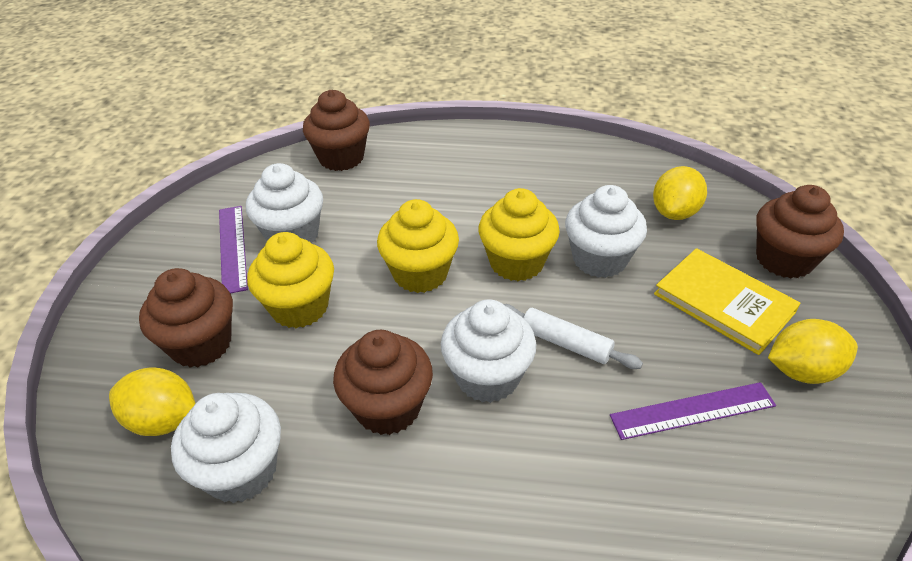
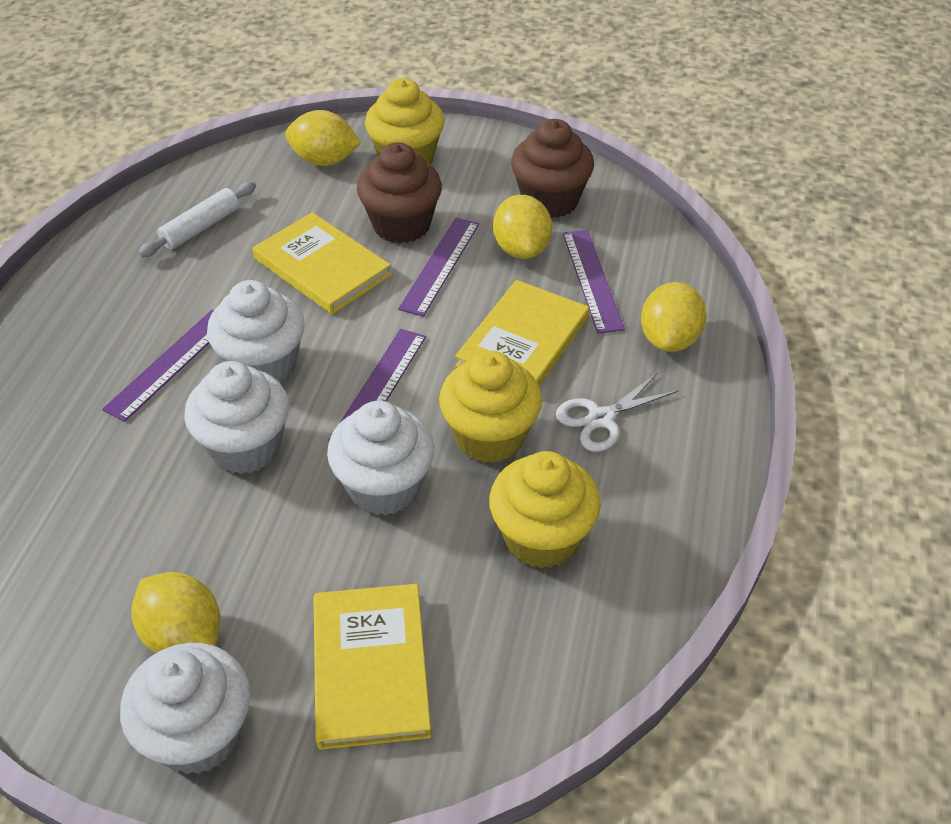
brown cupcake: [139,268,233,367] [303,90,370,171] [333,330,433,435] [756,185,844,278] = 4 -> [357,142,442,243] [511,119,594,218] = 2
purple ruler: [219,206,248,293] [610,382,776,440] = 2 -> [102,310,213,422] [329,329,426,440] [398,218,479,317] [563,230,625,334] = 4
white scissors: none = 0 -> [556,372,679,452] = 1
yellow book: [654,248,801,355] = 1 -> [253,212,391,314] [314,584,431,750] [455,280,589,386] = 3
yellow lemon: [109,367,196,436] [653,166,707,220] [768,319,858,384] = 3 -> [132,572,220,653] [285,110,361,166] [493,195,552,259] [641,282,707,352] = 4

